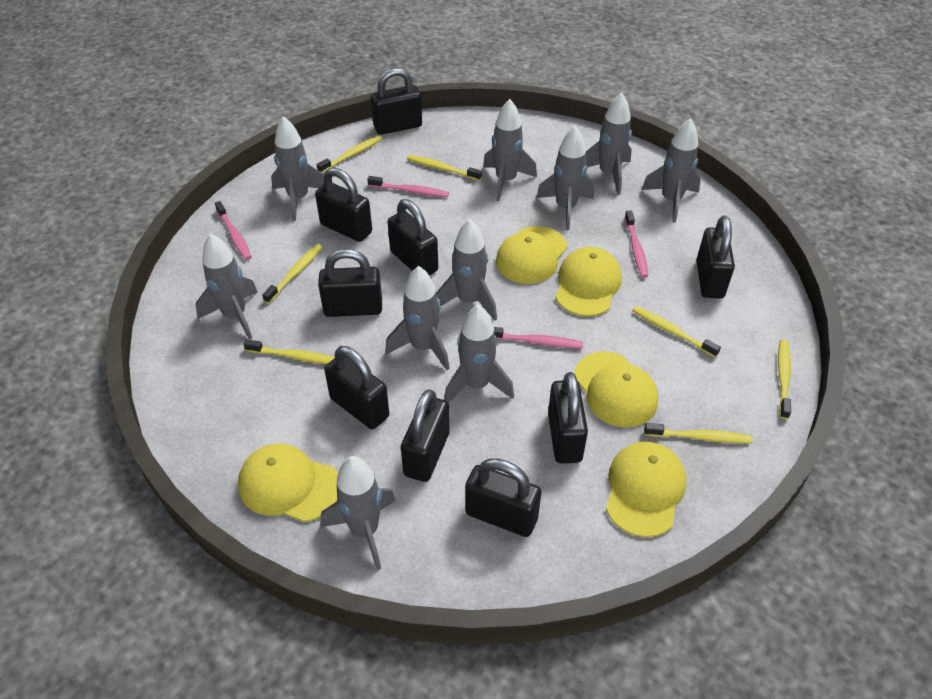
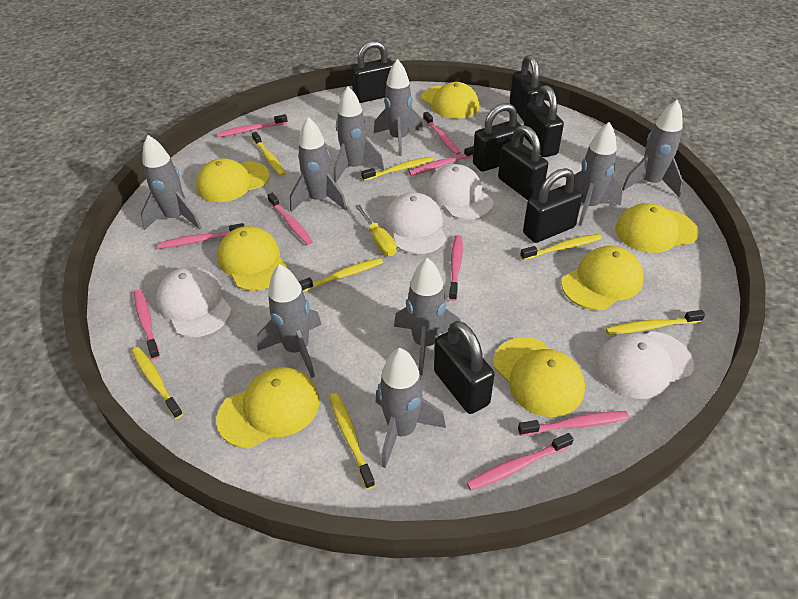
black padlock: [315,168,372,242] [318,249,382,317] [324,346,389,429] [371,68,422,135] [388,199,438,275] [401,389,450,482] [465,458,541,537] [548,372,588,464] [696,216,735,298] = 9 -> [351,41,394,103] [434,321,495,414] [473,103,524,171] [498,125,548,200] [510,55,545,121] [523,168,583,243] [524,85,564,157] = 7
grey rocket: [196,233,258,340] [271,116,324,220] [321,456,396,570] [385,266,450,370] [436,219,497,321] [444,305,514,403] [483,99,537,201] [536,126,594,230] [586,93,632,195] [641,118,701,223] = 10 -> [141,135,202,230] [257,264,322,378] [290,117,347,212] [334,86,384,183] [374,59,423,156] [376,348,446,468] [394,258,461,375] [574,122,622,226] [622,100,683,197] = 9
pink toothbrush: [215,201,252,260] [368,176,449,197] [494,327,583,349] [625,211,648,278] = 4 -> [134,290,160,359] [158,223,244,249] [217,114,288,137] [267,193,313,245] [409,146,474,176] [423,112,461,155] [449,235,463,301] [466,433,574,490] [518,411,629,436] = 9
white cap: none = 0 -> [156,266,232,337] [384,192,446,254] [427,164,494,220] [596,331,694,399] = 4
yellow cap: [238,444,338,522] [496,226,568,284] [555,247,622,316] [574,351,658,428] [606,442,686,537] = 5 -> [196,158,270,202] [216,367,319,448] [217,226,288,291] [422,82,479,119] [493,337,585,417] [561,246,644,310] [615,203,699,253] = 7
yellow screwdriver: none = 0 -> [355,204,397,256] = 1

